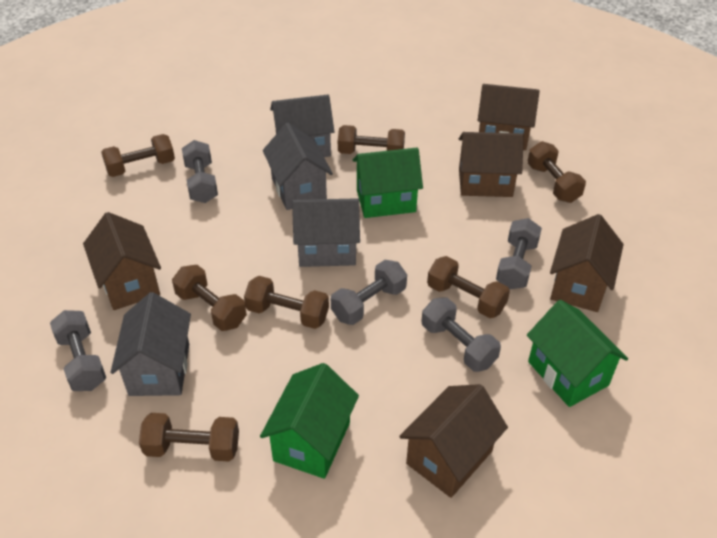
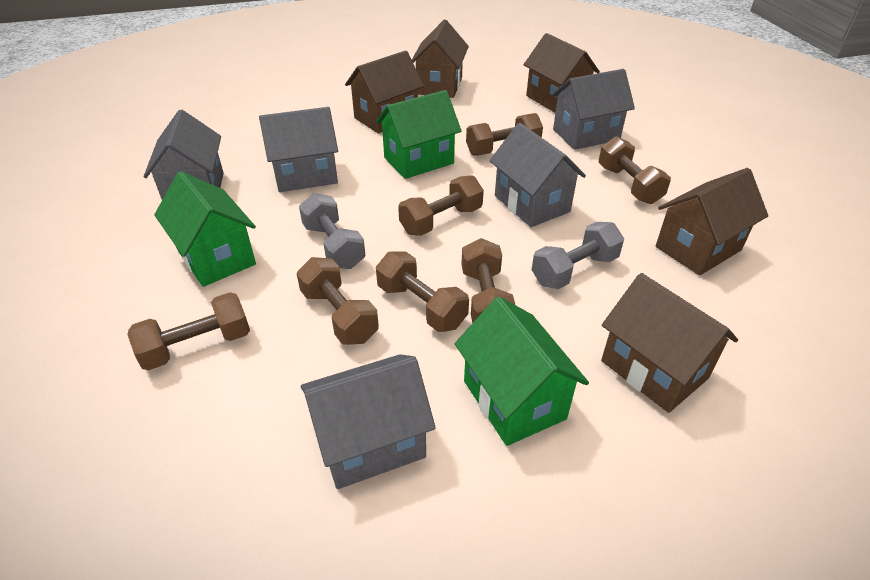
grey dumbbell: [50,310,106,391] [182,140,218,203] [331,260,407,325] [422,297,501,372] [496,218,542,289] = 5 -> [299,193,365,269] [532,222,624,289] = 2
grey house: [110,292,191,396] [263,123,333,210] [270,95,334,157] [292,198,360,267] = 4 -> [144,109,224,200] [259,107,338,192] [301,354,436,489] [489,123,586,227] [552,69,635,150] = 5

